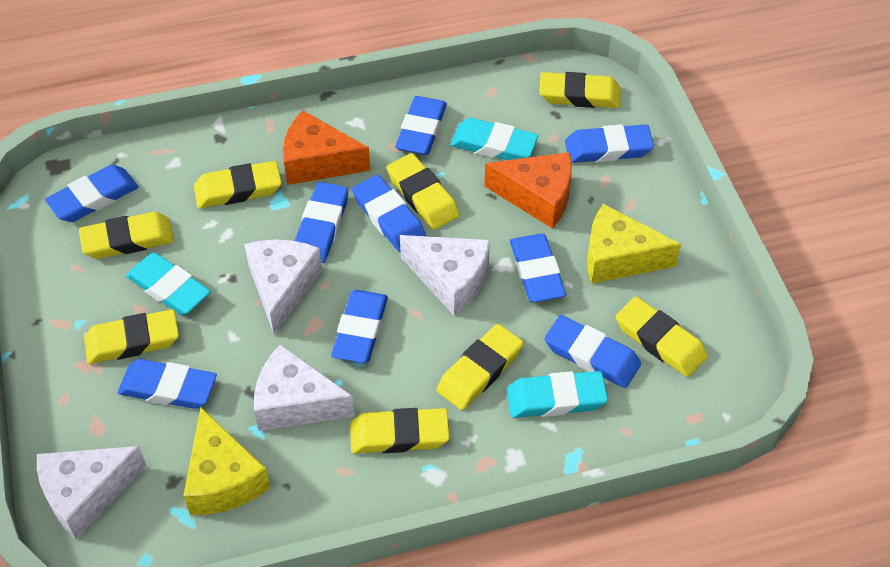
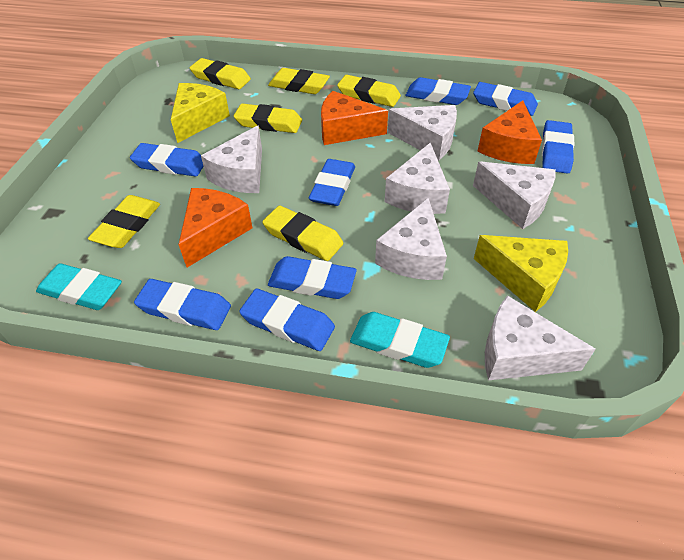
blue eraser: [45,165,139,222] [118,359,217,409] [294,182,348,263] [331,290,388,363] [352,175,426,252] [395,96,447,155] [510,234,566,302] [544,315,641,388] [565,124,654,163] = 9 -> [130,143,204,177] [134,279,231,330] [239,289,335,351] [268,256,357,299] [309,159,355,206] [406,77,471,105] [473,82,538,116] [542,120,574,174] = 8
orange cheese: [283,110,370,185] [484,152,572,229] = 2 -> [178,188,252,267] [321,91,388,145] [477,100,542,164] = 3
turquoise eraser: [126,252,211,315] [450,118,539,160] [507,371,608,418] = 3 -> [36,263,122,310] [350,312,450,368] = 2
white cheese: [37,446,146,539] [244,239,322,335] [254,344,355,431] [400,235,490,315] = 4 -> [201,125,262,193] [375,198,447,280] [385,142,450,214] [388,105,457,160] [473,161,556,229] [485,295,595,381] = 6
yellow eraser: [79,212,174,259] [84,309,179,364] [194,161,282,208] [350,408,450,453] [387,153,460,230] [436,324,523,410] [539,72,621,108] [616,297,708,377] = 8 -> [88,195,160,248] [190,58,251,89] [234,103,302,133] [262,206,343,261] [268,68,330,94] [337,75,401,107] = 6

